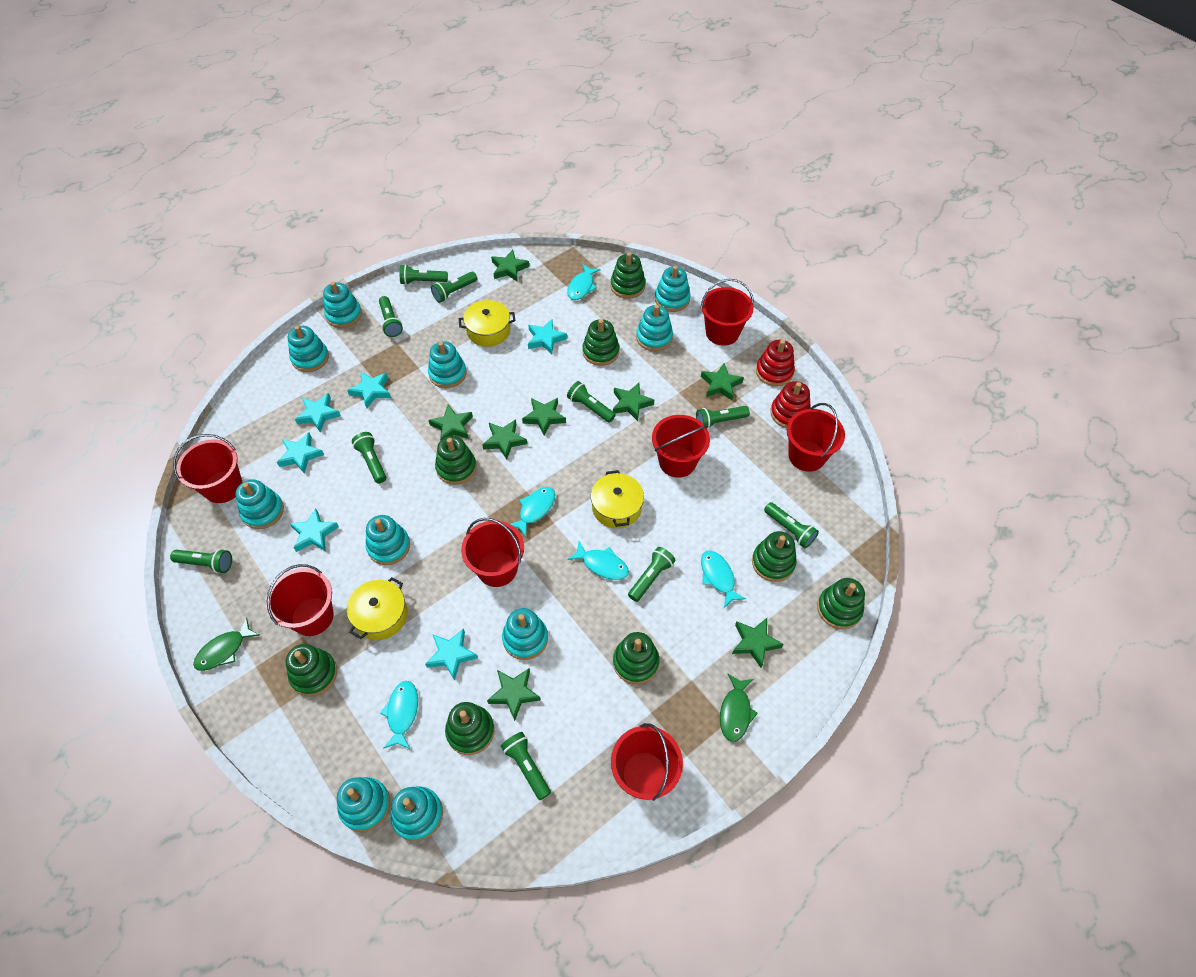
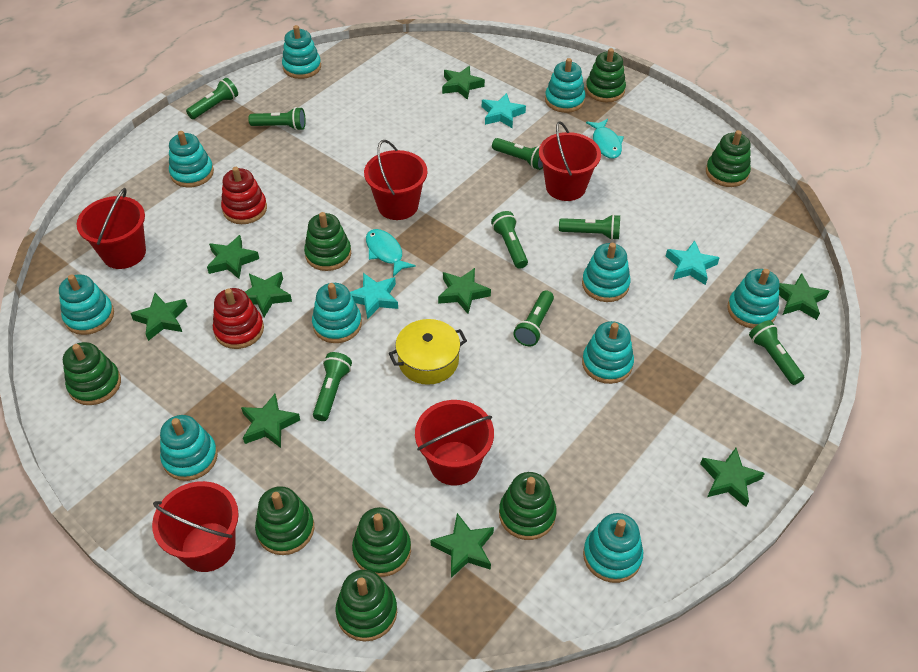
green fish: [193,617,260,671] [720,674,758,742] = 2 -> none = 0
green flashlight: [170,549,232,573] [352,432,386,483] [379,296,403,337] [400,265,448,285] [431,272,477,303] [501,732,551,800] [567,381,616,423] [628,547,675,602] [696,406,750,430] [764,502,819,548] = 10 -> [186,78,238,119] [248,107,305,131] [313,352,352,421] [491,211,528,269] [492,138,543,170] [513,290,554,346] [559,214,620,240] [749,320,804,385] = 8
green star: [428,405,473,440] [482,419,527,460] [487,668,541,721] [491,250,529,282] [522,398,566,436] [613,383,654,421] [701,363,744,400] [732,618,784,668] = 8 -> [130,293,187,341] [207,235,259,279] [241,394,300,448] [245,272,292,317] [430,513,494,578] [438,268,491,314] [442,66,485,100] [700,448,765,507] [779,273,829,320] = 9
red bucket: [173,434,243,503] [266,564,334,636] [461,518,524,587] [611,723,683,801] [652,415,710,478] [700,279,754,346] [787,403,845,472] = 7 -> [77,188,146,269] [152,481,239,572] [364,140,427,220] [415,400,494,485] [539,121,601,201] = 5
turquoise fish: [380,681,418,749] [511,487,555,537] [567,264,601,300] [567,542,629,580] [701,550,746,608] = 5 -> [366,229,416,277] [586,119,624,159] = 2
turquoise star: [277,433,324,474] [289,508,339,552] [295,393,341,432] [347,372,391,409] [425,628,478,681] [528,319,567,354] = 6 -> [350,273,398,320] [482,93,526,128] [666,240,719,285] = 3
yellow pot: [347,577,408,640] [459,300,515,347] [591,470,644,528] = 3 -> [389,319,467,385] = 1

